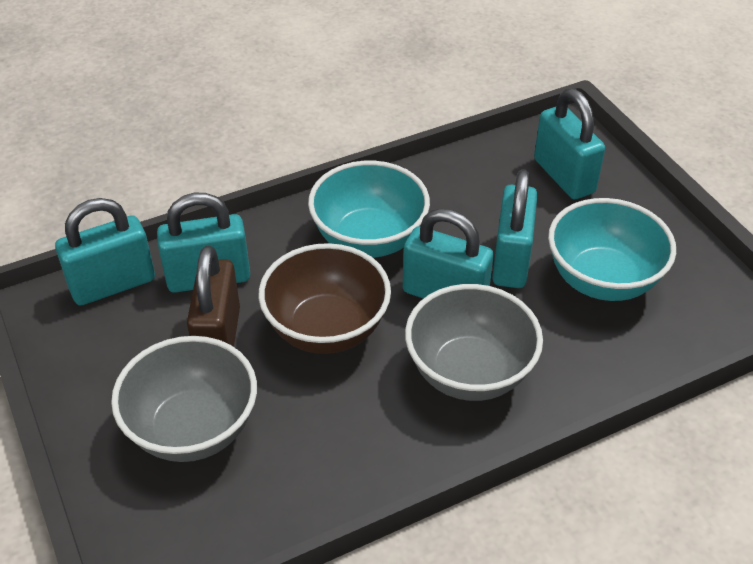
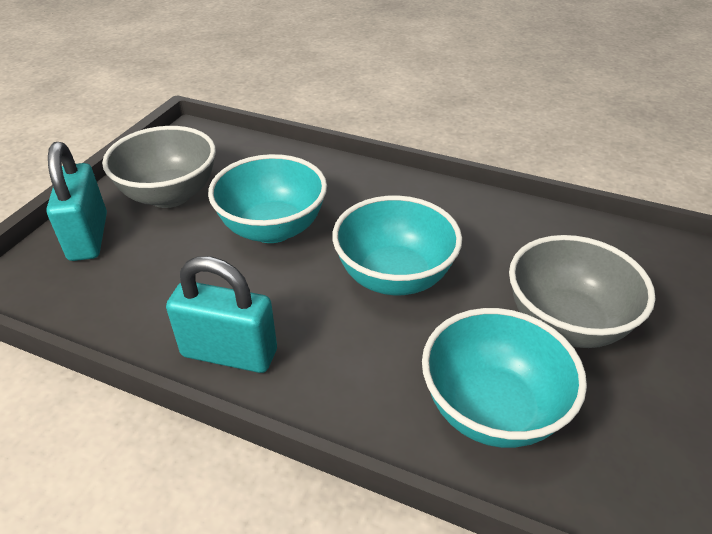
brown bowl: [259,243,391,354] = 1 -> none = 0
brown padlock: [187,245,240,347] = 1 -> none = 0
turquoise bowl: [308,161,430,258] [548,198,676,301] = 2 -> [208,154,327,243] [332,196,462,295] [422,308,587,448] = 3
turquoise padlock: [55,198,155,306] [157,193,250,293] [403,208,494,299] [492,169,537,288] [534,89,605,199] = 5 -> [47,142,107,261] [166,256,277,373] = 2

